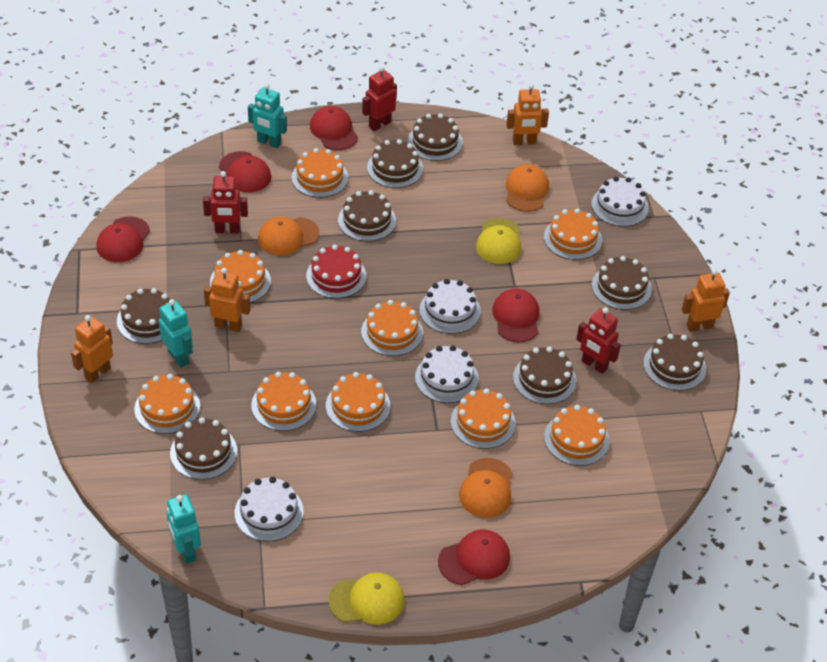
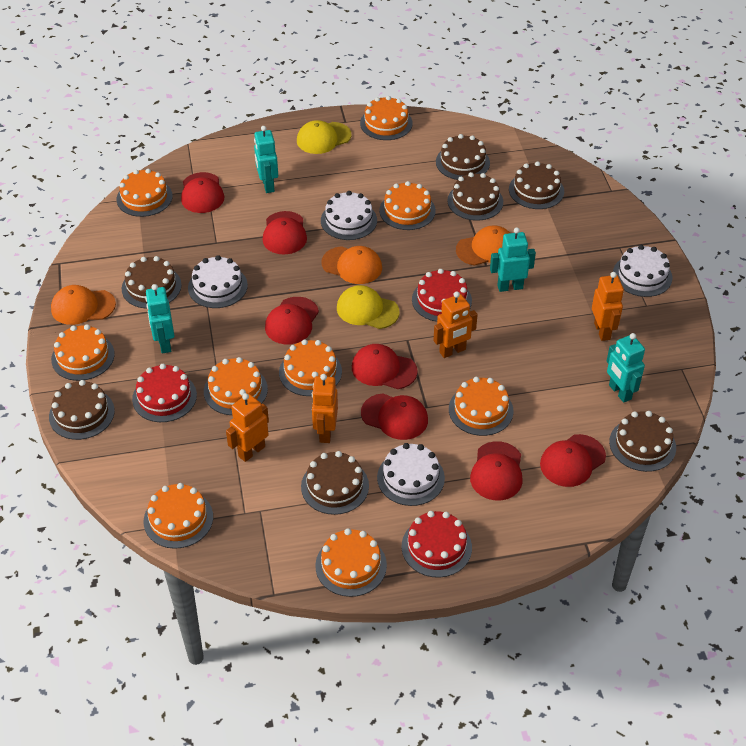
brown cake: [117,288,170,344] [170,417,237,480] [338,190,396,241] [367,139,423,188] [408,114,463,161] [513,346,576,404] [592,256,652,310] [643,334,706,391] = 8 -> [49,380,115,440] [122,256,182,309] [301,451,369,515] [436,134,490,180] [447,172,503,221] [509,161,564,209] [609,411,676,472] = 7
red cake: [306,245,367,299] = 1 -> [132,364,197,422] [402,511,472,578] [412,269,472,322] = 3
red cap: [96,217,150,262] [219,151,271,192] [310,106,358,150] [438,530,510,585] [492,289,540,342] = 5 -> [181,172,224,213] [262,211,307,254] [265,297,319,344] [352,344,418,389] [361,393,428,440] [470,441,523,500] [540,434,606,487] = 7
red robot: [203,171,248,233] [362,66,397,131] [576,307,621,374] = 3 -> none = 0
turquoise robot: [159,299,193,368] [167,494,201,564] [248,84,287,148] = 3 -> [145,284,175,353] [254,126,278,193] [490,228,536,292] [607,333,645,403] = 4

